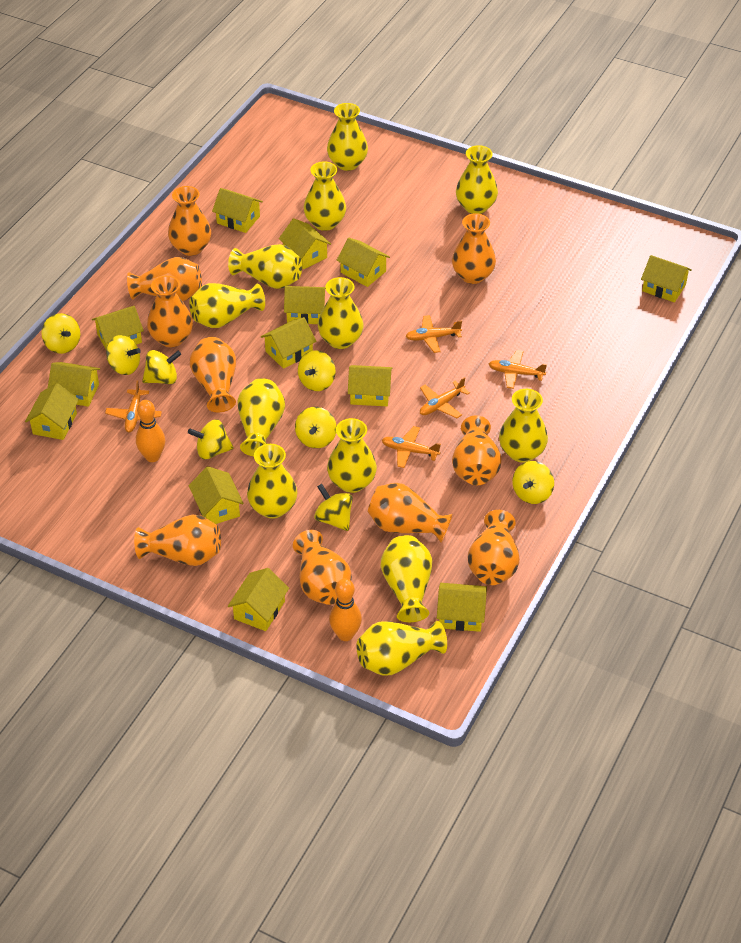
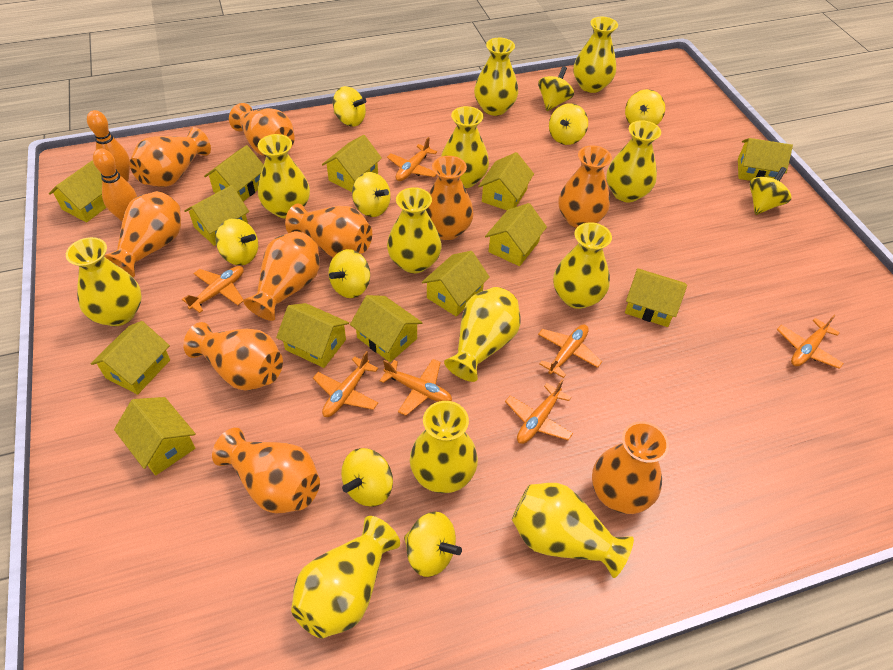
orange plane: [105,380,162,433] [382,426,441,468] [405,315,462,353] [420,377,470,418] [489,350,547,389] = 5 -> [182,266,244,313] [313,351,378,417] [380,359,452,416] [387,137,437,181] [505,379,573,444] [538,324,602,378] [777,315,844,369] = 7
yellow spinning top: [42,313,81,354] [106,335,141,375] [142,350,181,384] [188,419,234,460] [295,407,337,448] [298,350,336,391] [314,484,353,531] [512,461,554,504] = 8 -> [215,218,258,266] [329,249,370,298] [333,86,366,127] [341,448,393,507] [352,172,391,217] [404,512,462,577] [538,66,574,111] [549,103,588,145] [625,89,665,125] [749,167,791,215] = 10

